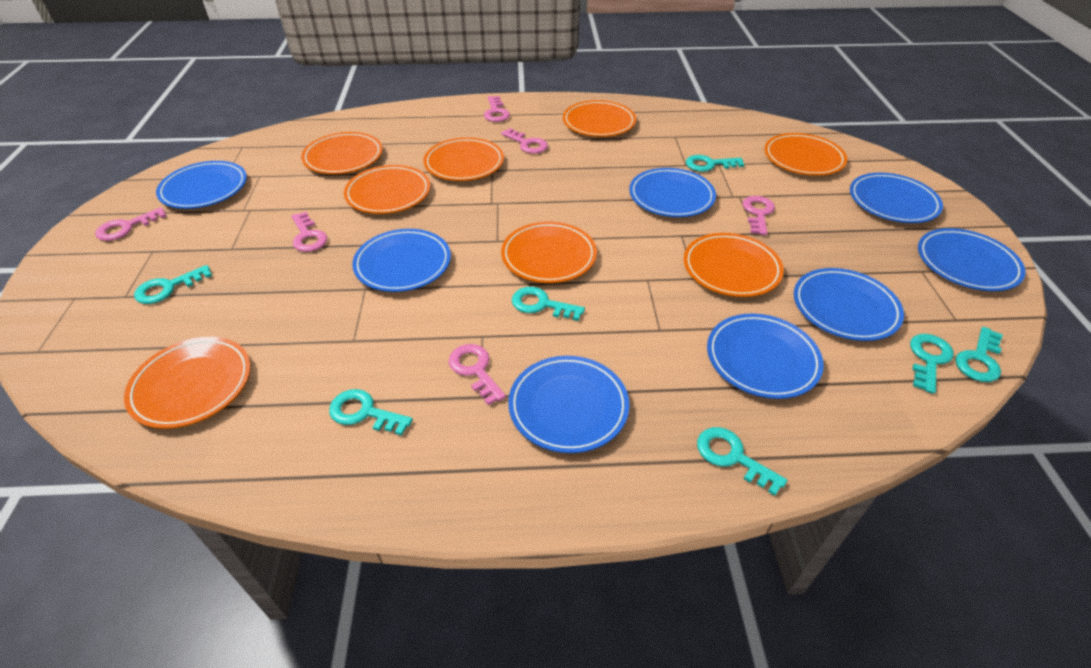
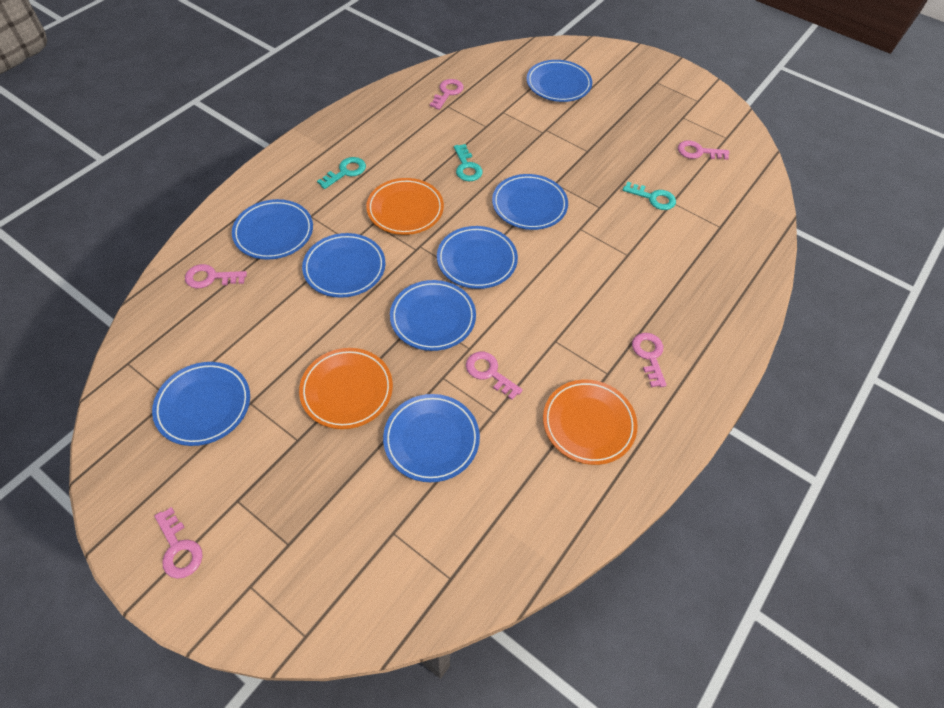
orange plate: [124,337,251,429] [301,132,383,174] [344,165,430,214] [423,137,504,181] [501,222,597,283] [563,100,636,137] [684,233,784,297] [765,133,847,176] = 8 -> [299,348,393,429] [366,178,444,235] [543,380,638,465] = 3
turquoise key: [134,265,212,304] [329,389,413,436] [512,287,585,321] [686,155,744,172] [697,427,787,496] [910,334,953,394] [955,327,1003,382] = 7 -> [317,157,366,189] [454,144,483,181] [623,182,676,210] = 3

